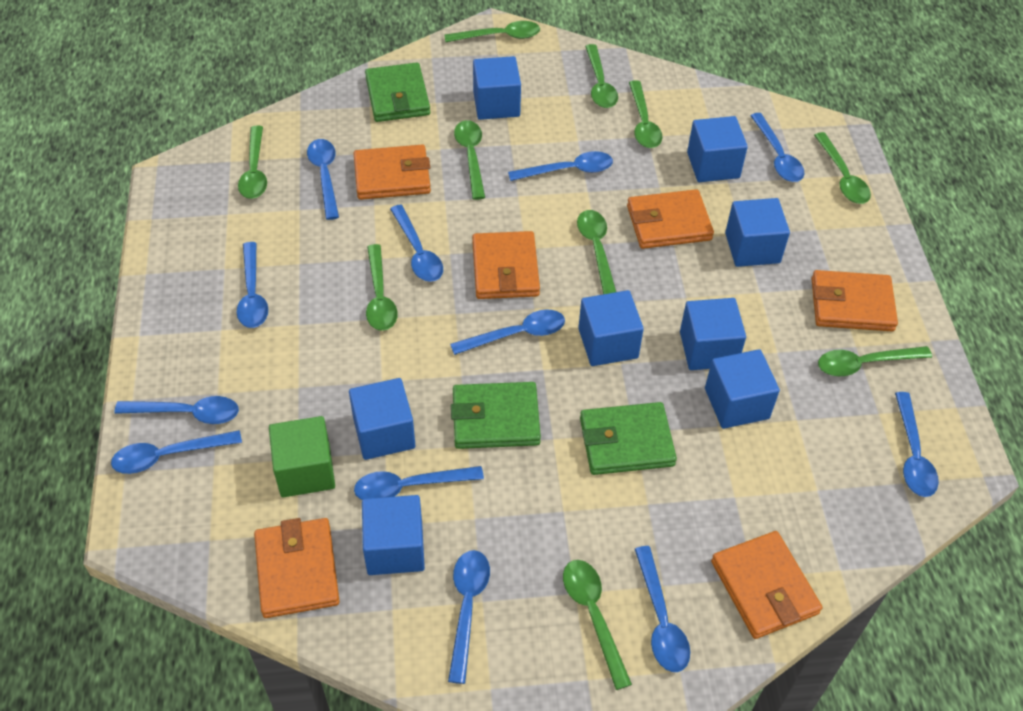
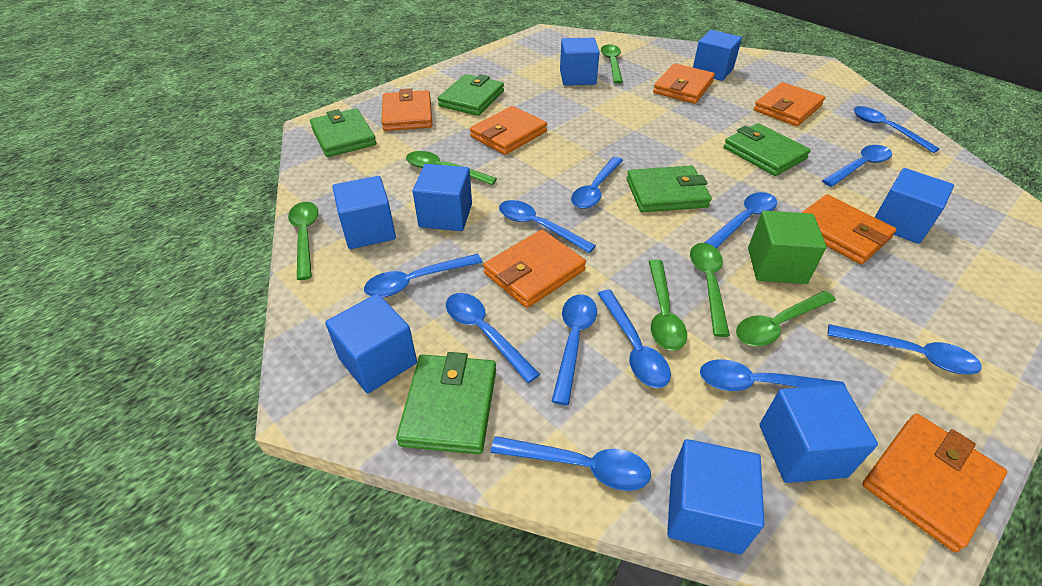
green spoon: [238,126,267,199] [366,244,398,331] [444,21,540,42] [454,120,485,200] [563,560,632,690] [577,210,616,294] [585,44,618,108] [629,80,662,148] [814,132,871,204] [818,346,932,376] = 10 -> [288,202,318,280] [406,151,497,185] [601,44,623,84] [649,259,687,351] [690,243,730,337] [736,291,836,346] = 6
green wallet: [365,62,430,122] [451,382,541,449] [580,402,677,475] = 3 -> [310,108,376,157] [396,352,496,454] [438,74,504,116] [627,165,712,212] [724,123,811,176] = 5
orange wallet: [254,518,340,618] [354,145,431,200] [472,231,540,299] [627,189,714,249] [711,531,822,639] [811,270,898,331] = 6 -> [381,88,433,131] [470,106,547,155] [483,230,586,308] [653,63,715,104] [754,82,825,126] [801,194,896,264] [862,414,1007,552] = 7

